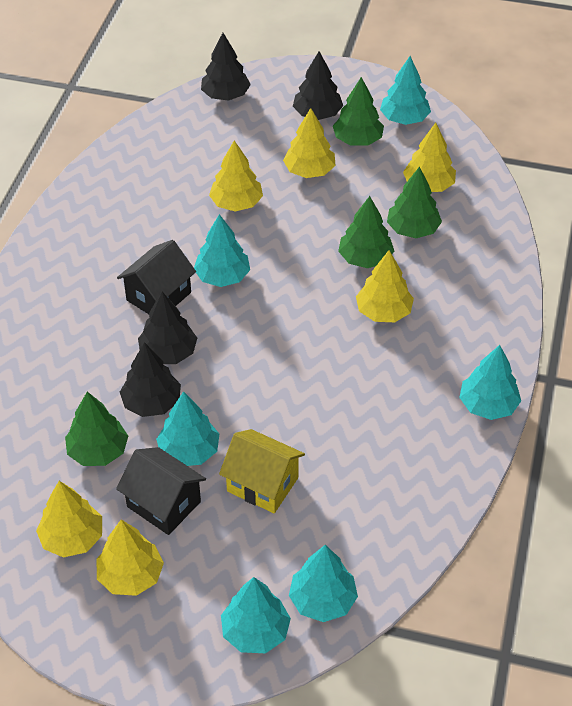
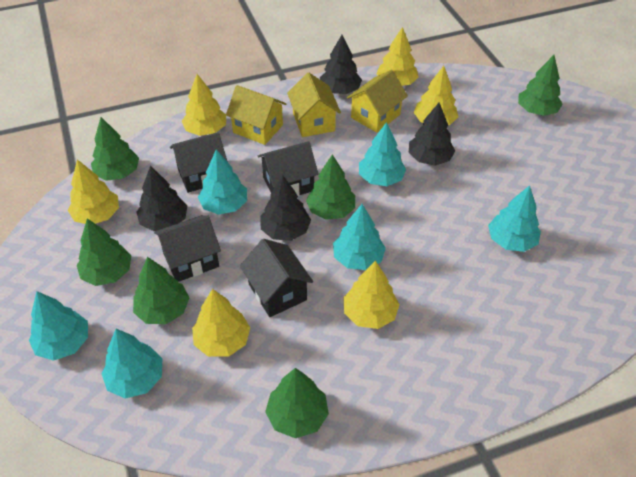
black house: [116,447,206,535] [117,240,196,314] = 2 -> [154,215,221,282] [170,132,228,193] [240,239,313,317] [258,141,319,196] = 4
green tree: [65,392,128,466] [333,77,384,146] [338,196,394,268] [387,166,442,238] = 4 -> [77,218,131,286] [91,117,139,181] [133,257,190,324] [265,368,329,438] [306,154,355,220] [518,55,563,116] = 6
yellow house: [219,429,305,513] = 1 -> [226,85,287,145] [287,73,341,137] [347,70,408,133] = 3

